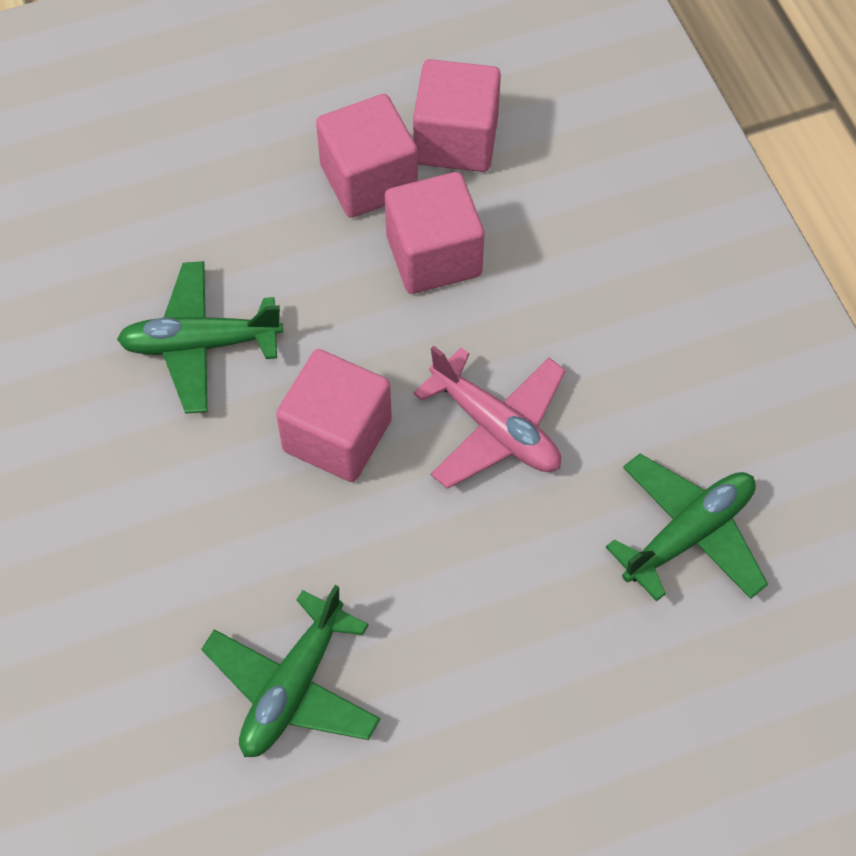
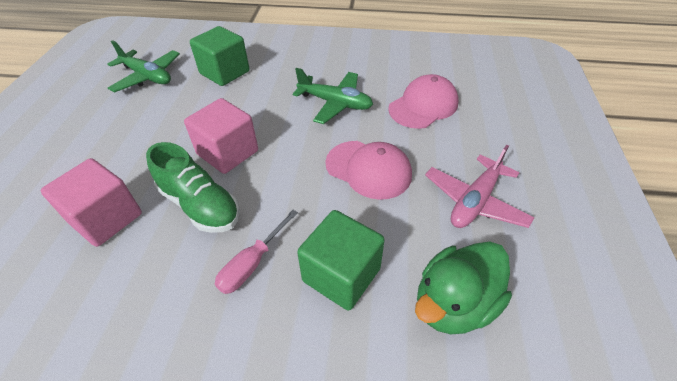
green cube: none = 0 -> [190,26,249,86] [297,210,385,311] = 2
green duck: none = 0 -> [415,242,512,334] = 1
green plane: [117,261,283,414] [201,585,381,757] [606,454,768,601] = 3 -> [107,40,180,92] [293,68,373,124] = 2
green shoe: none = 0 -> [146,142,240,233] = 1
pink cap: none = 0 -> [325,141,412,200] [388,74,459,129] = 2
pink cube: [276,349,392,482] [316,94,418,218] [385,172,484,294] [413,59,501,172] = 4 -> [41,158,142,247] [184,98,258,174] = 2
pink screwdriver: none = 0 -> [215,210,298,294] = 1

